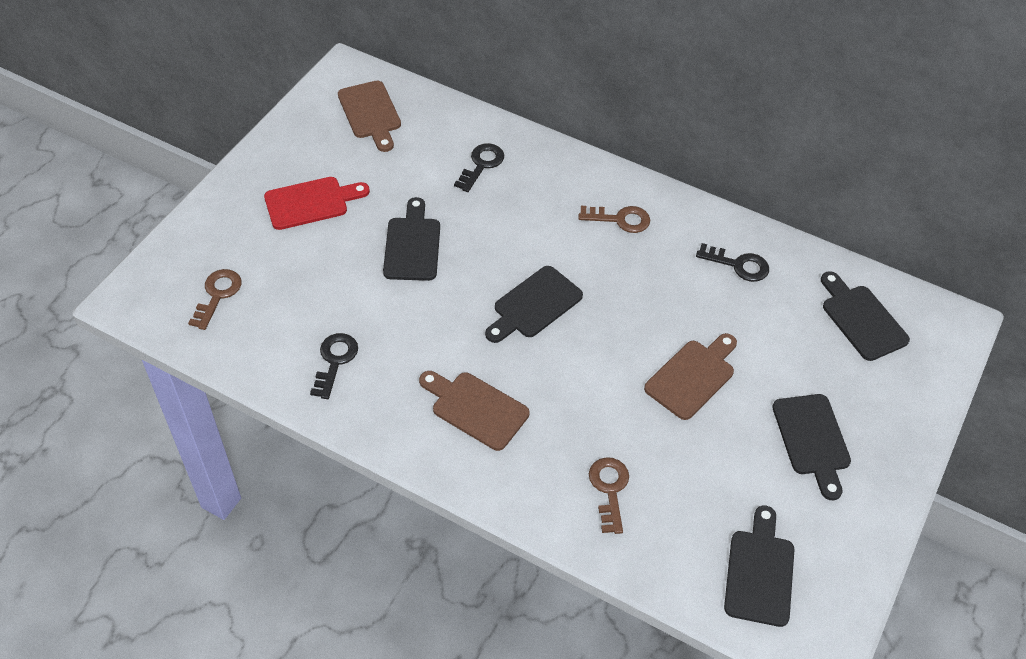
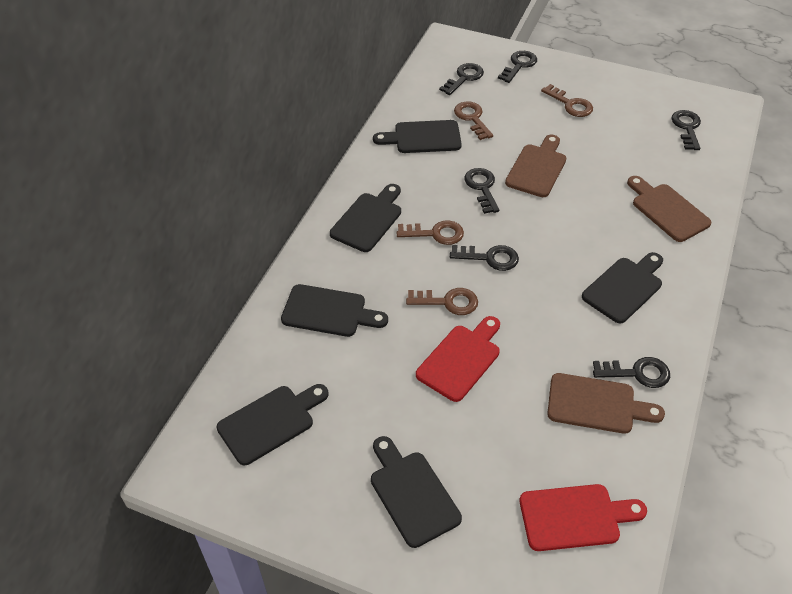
black cutting board: [383,197,440,281] [485,266,583,343] [724,505,795,627] [772,394,851,500] [821,271,910,361] = 5 -> [216,384,329,465] [281,284,388,337] [330,184,401,252] [371,436,462,548] [373,120,462,153] [582,252,663,323] = 6
black key: [310,333,358,399] [454,143,504,192] [696,243,769,282] = 3 -> [439,63,484,95] [450,245,519,271] [464,168,499,214] [498,51,537,83] [593,357,670,388] [671,110,701,150] = 6
brown key: [188,269,242,330] [578,206,650,233] [589,457,629,534] = 3 -> [397,220,464,245] [406,288,478,315] [454,101,493,140] [541,84,593,117] = 4
red cutting board: [264,177,370,230] = 1 -> [416,316,500,402] [520,484,647,551] = 2

